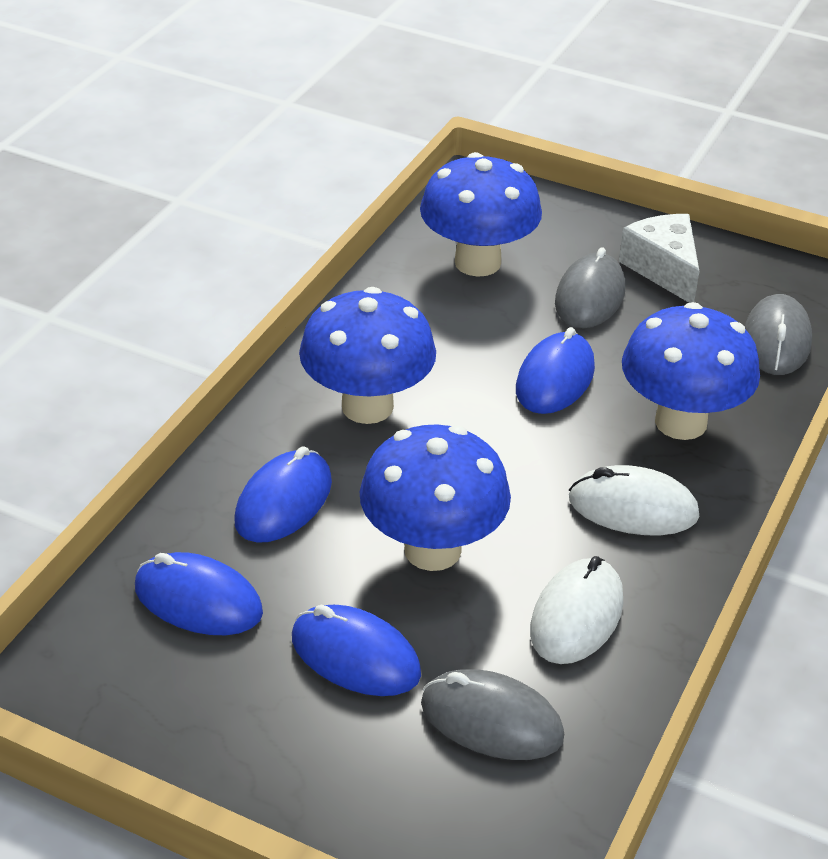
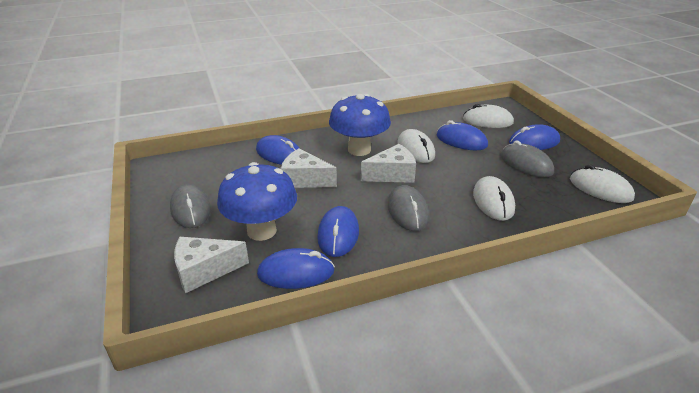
blue mouse: [135,552,263,635] [234,446,332,543] [292,605,421,696] [516,327,595,414] = 4 -> [256,135,300,165] [257,248,335,289] [317,206,359,257] [436,120,488,150] [509,124,560,150] = 5
blue mushroom: [299,287,436,424] [360,424,511,571] [420,152,542,277] [622,302,760,440] = 4 -> [217,162,297,241] [329,94,391,156] = 2
white cheese: [619,214,700,303] = 1 -> [174,237,249,293] [280,149,337,188] [361,144,416,183] = 3
white mouse: [530,556,623,664] [569,465,699,535] = 2 -> [398,129,435,163] [463,104,514,128] [473,176,515,221] [570,164,635,203] = 4

